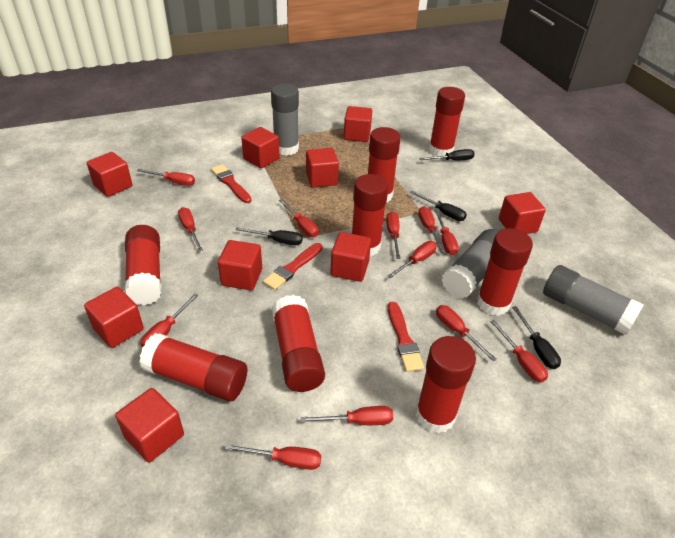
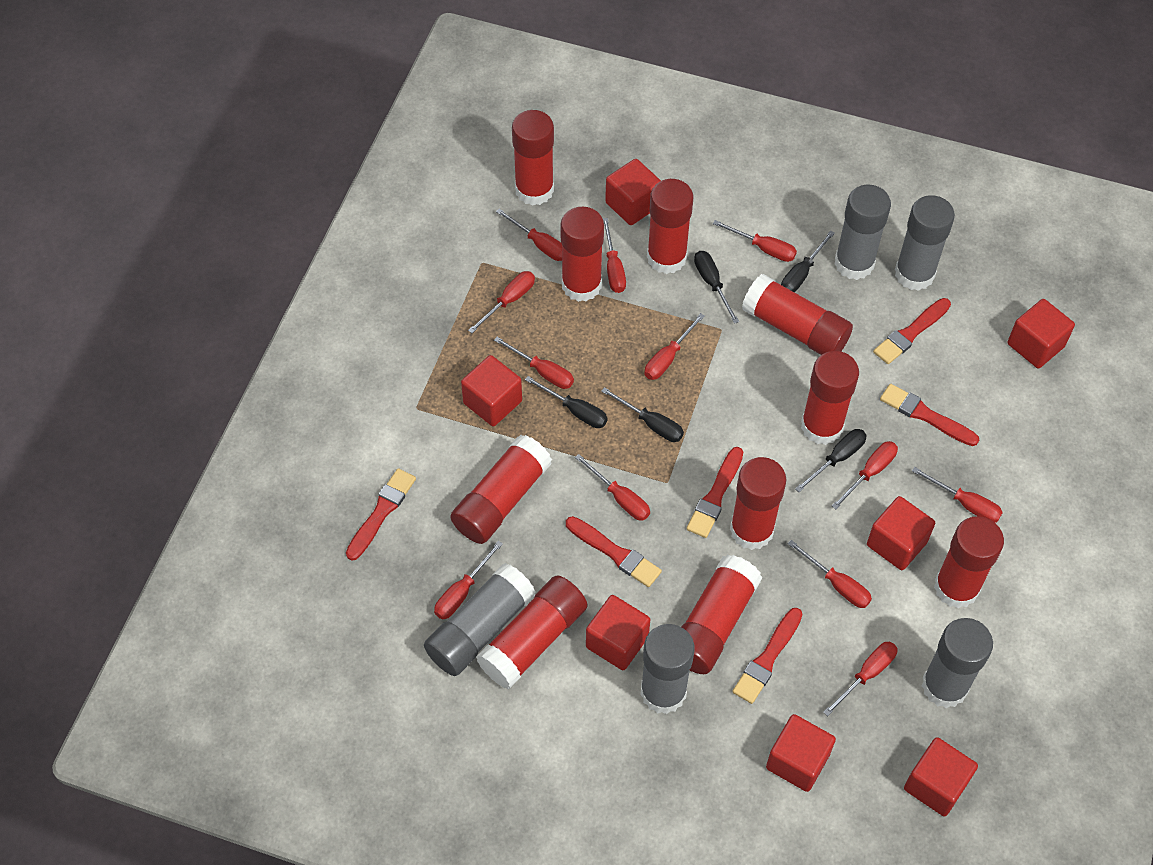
black screwdriver: [236,227,303,245] [410,191,467,221] [419,149,475,161] [512,306,561,369] = 4 -> [525,376,608,428] [601,387,684,442] [694,251,739,324] [781,230,835,292] [795,429,867,492] = 5
grey glue stick: [271,84,299,156] [442,229,499,299] [543,265,644,335] = 3 -> [424,563,536,676] [640,624,695,714] [834,185,891,280] [895,195,955,291] [922,618,993,708] = 5
red brush: [211,164,251,203] [263,243,323,290] [388,302,424,372] = 3 -> [346,468,416,561] [566,516,662,587] [687,447,743,538] [732,608,802,704] [873,298,951,364] [880,384,979,446] = 6
red cube: [84,287,144,348] [87,152,132,197] [115,388,184,462] [218,240,262,290] [241,127,279,168] [306,148,339,188] [330,232,371,282] [344,106,372,142] [499,192,546,234] = 9 -> [461,355,522,426] [586,595,650,670] [605,159,661,225] [766,714,836,792] [867,496,935,570] [904,737,978,816] [1007,299,1075,368] = 7
red glue stick: [124,225,162,305] [139,333,247,401] [272,295,325,392] [352,174,389,256] [368,127,401,203] [416,336,476,433] [429,87,465,156] [477,228,533,316] = 8 -> [450,435,552,544] [476,575,587,689] [512,110,554,206] [560,207,604,302] [647,179,693,274] [681,555,762,674] [730,457,787,550] [742,274,853,355] [801,351,859,445] [934,516,1004,609] = 10

